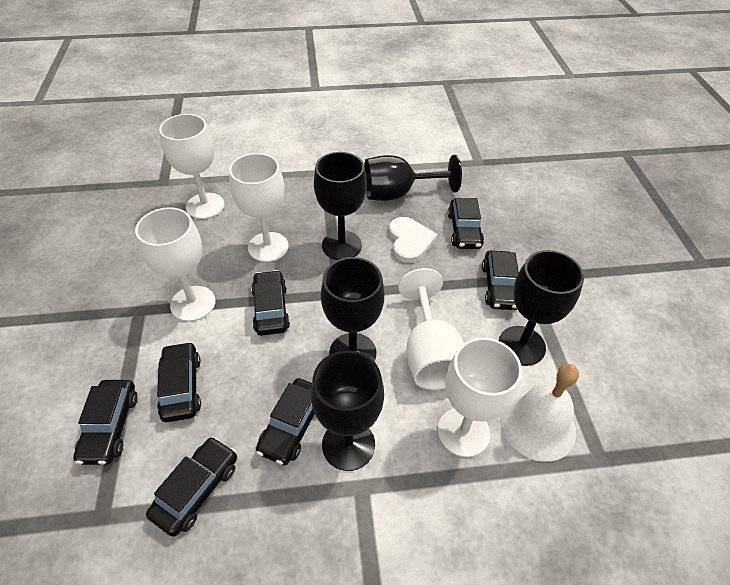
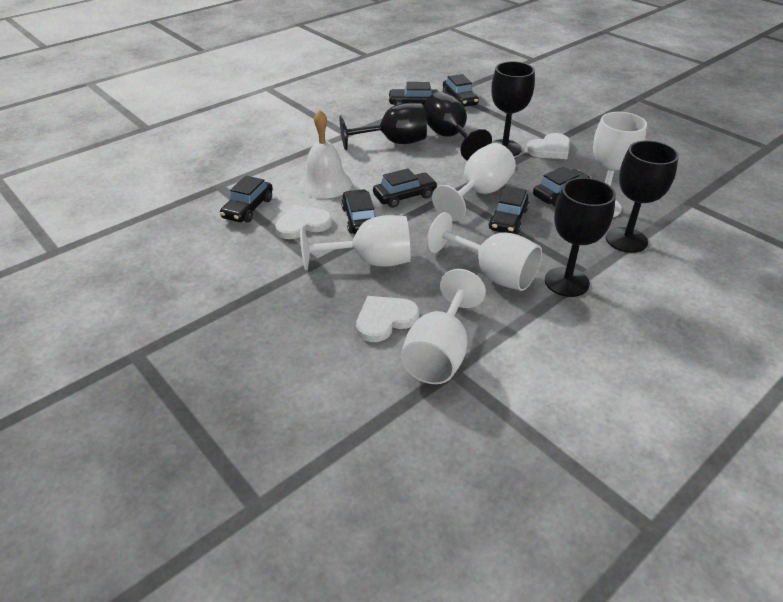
white heart: [389,217,438,263] = 1 -> [275,205,332,239] [356,296,419,342] [526,133,570,159] = 3

